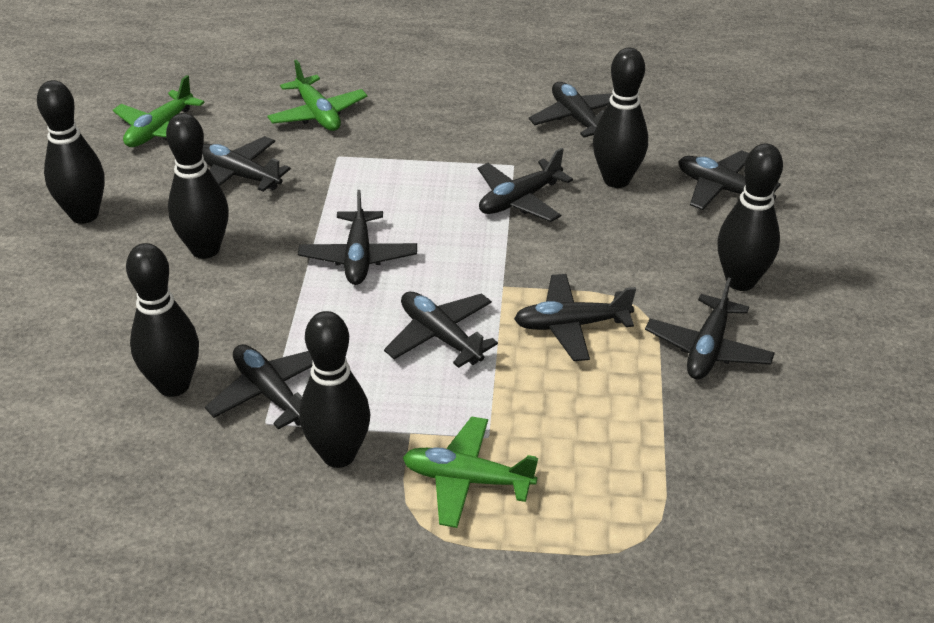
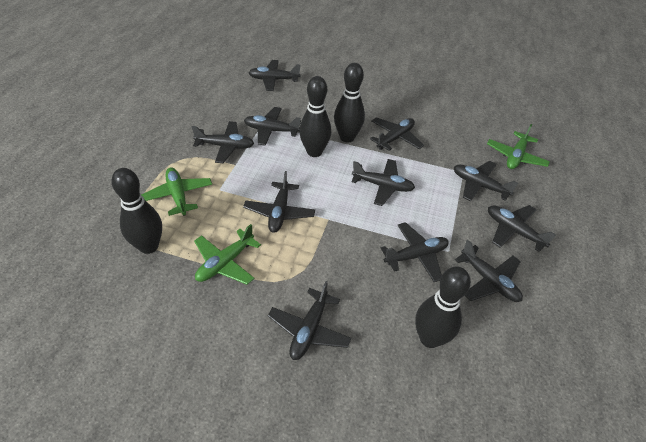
black bowling pin: [37,80,105,224] [126,243,199,397] [166,113,229,259] [299,311,371,468] [593,48,648,188] [718,143,783,291] = 6 -> [111,168,162,254] [299,76,331,157] [334,63,365,142] [415,267,471,348] = 4
black plane: [202,136,291,192] [205,344,313,430] [298,190,417,285] [384,292,498,368] [478,148,573,222] [514,274,636,361] [529,82,613,138] [645,277,775,380] [679,150,781,210] = 9 -> [192,121,254,163] [243,171,315,233] [244,107,301,146] [249,60,301,91] [268,281,352,360] [351,159,415,206] [370,117,424,151] [381,222,449,282] [454,161,518,201] [455,240,523,302] [488,205,556,252] = 11

